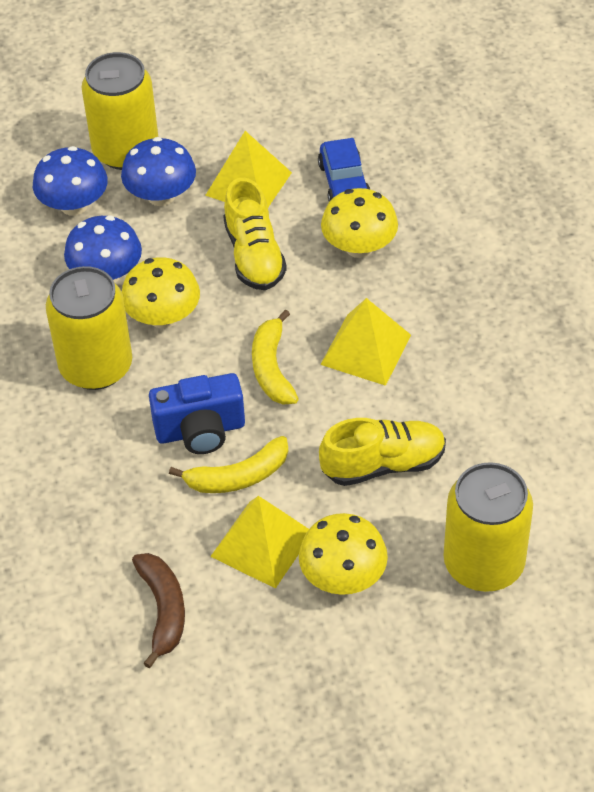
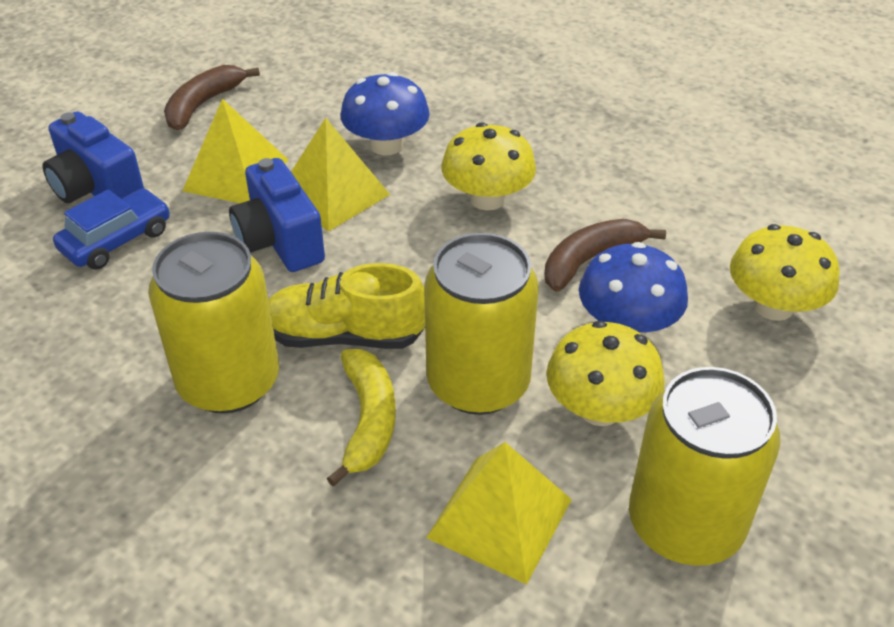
blue camera: [149,373,245,454] = 1 -> [42,112,144,203] [229,158,325,272] = 2
blue mushroom: [33,146,108,215] [64,216,142,283] [121,137,196,206] = 3 -> [341,72,430,155] [579,242,688,335] = 2
brown banana: [132,553,185,668] = 1 -> [164,65,260,130] [544,219,666,292] = 2
yellow banana: [169,436,288,493] [252,310,299,405] = 2 -> [327,349,396,487] = 1
yellow shoe: [223,178,287,290] [319,418,446,486] = 2 -> [268,263,425,349] = 1

